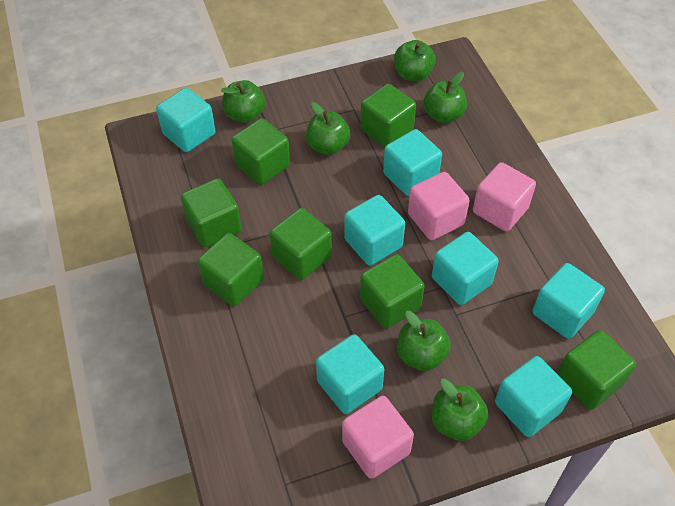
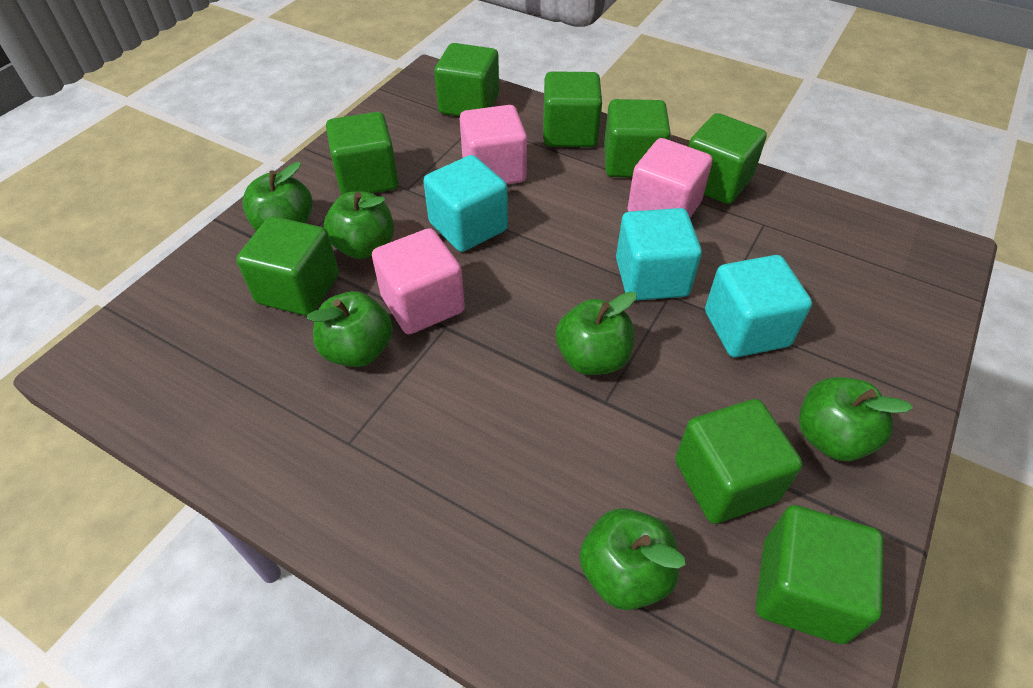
green cube: [181,178,242,247] [198,233,264,306] [232,118,290,185] [269,208,332,280] [360,84,416,147] [360,254,424,329] [557,330,636,409] = 7 -> [236,216,339,316] [326,112,399,195] [434,43,499,117] [543,71,602,147] [604,99,671,178] [675,399,802,524] [688,113,767,204] [756,505,884,644] = 8
turquoise cube: [156,88,216,152] [316,334,384,414] [344,195,405,266] [383,129,442,196] [432,232,499,305] [495,356,572,437] [532,263,605,339] = 7 -> [423,155,508,252] [616,208,702,301] [705,255,812,357] = 3

